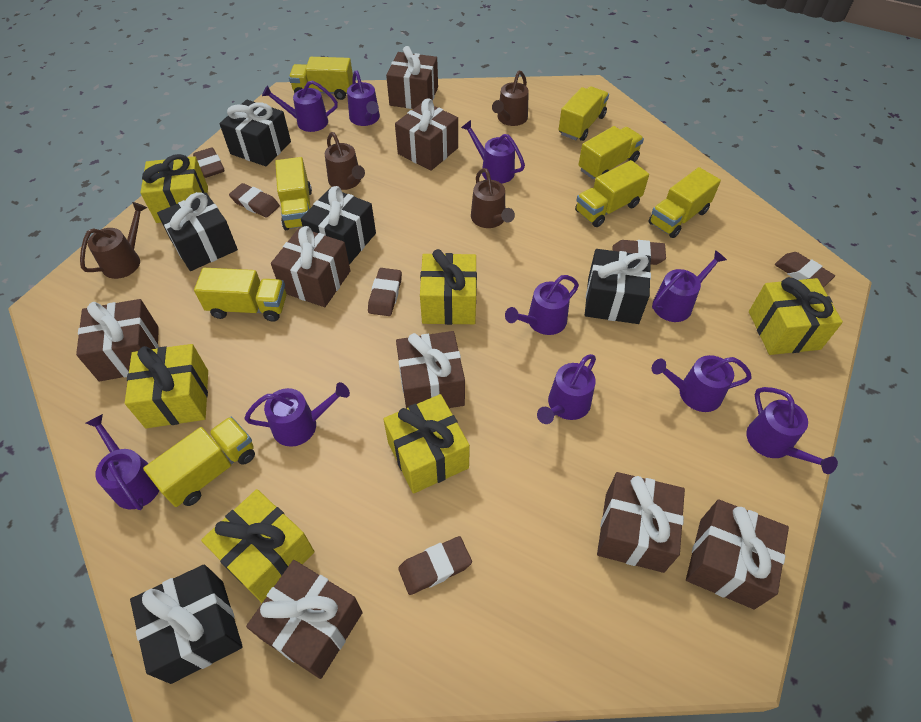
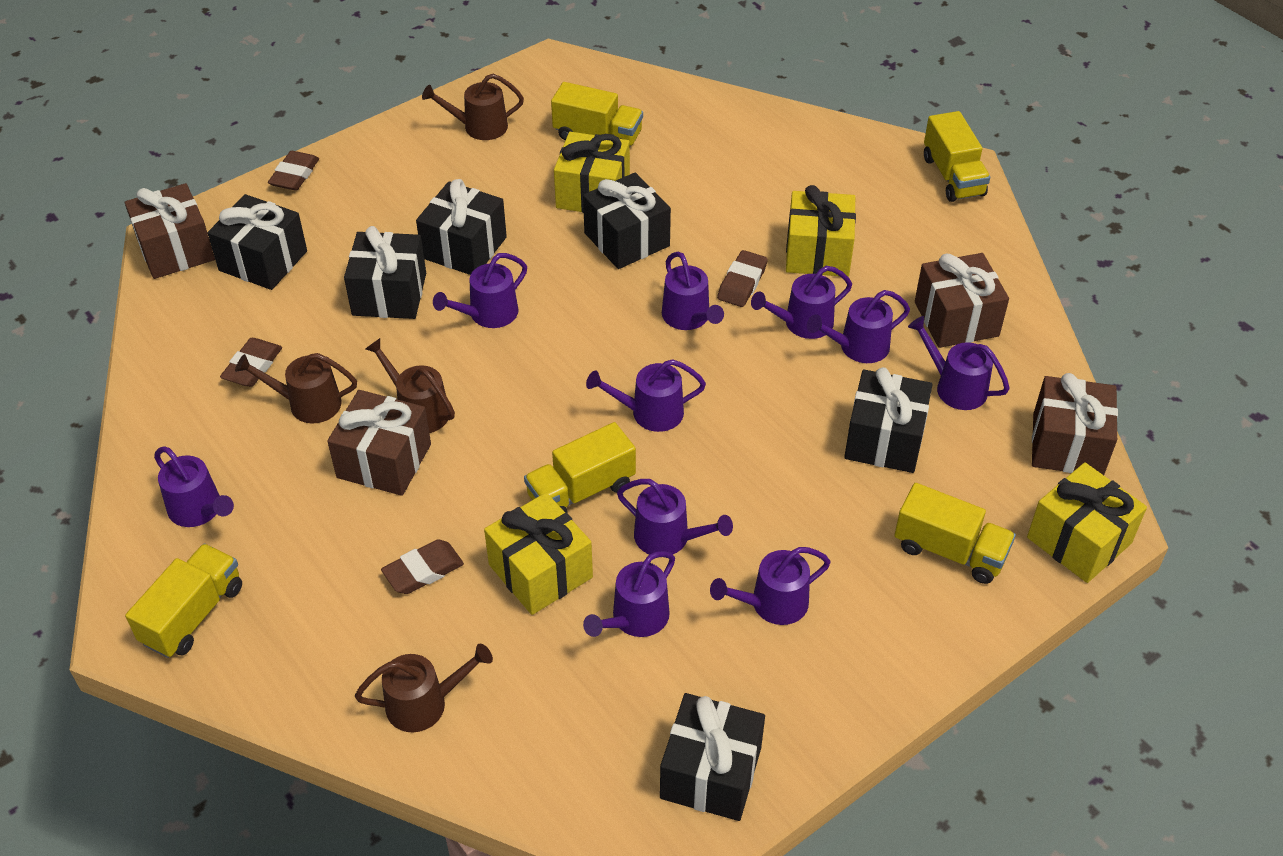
black gift: [130,565,243,684] [157,192,238,271] [219,100,291,166] [301,186,376,265] [585,249,651,324] = 5 -> [208,194,307,290] [344,226,426,319] [416,179,507,275] [583,173,671,269] [660,693,765,821] [844,367,933,473] = 6
brown eraser: [193,147,225,178] [229,183,280,218] [368,268,402,316] [398,536,472,595] [613,240,666,265] [775,252,835,287] = 6 -> [220,338,282,387] [268,151,319,191] [381,540,464,594] [717,250,768,307] = 4
brown gift: [76,299,159,381] [246,560,363,679] [271,226,350,307] [386,46,438,109] [395,98,458,171] [396,331,465,408] [597,472,685,573] [686,499,789,609] = 8 -> [125,183,215,279] [327,390,431,496] [915,253,1009,348] [1032,373,1118,475] = 4
yellow gift: [125,344,208,428] [140,154,208,223] [201,489,314,603] [383,394,470,494] [420,249,477,325] [749,277,843,355] = 6 -> [484,493,593,615] [554,132,630,213] [786,185,856,277] [1027,462,1147,583] = 4
yellow truck: [143,417,255,507] [194,268,286,322] [275,157,312,230] [289,57,353,100] [559,86,609,141] [575,160,649,227] [578,126,644,179] [648,167,721,238] = 8 -> [125,544,242,658] [524,422,636,513] [551,82,643,146] [894,483,1016,584] [924,111,990,202] = 5

